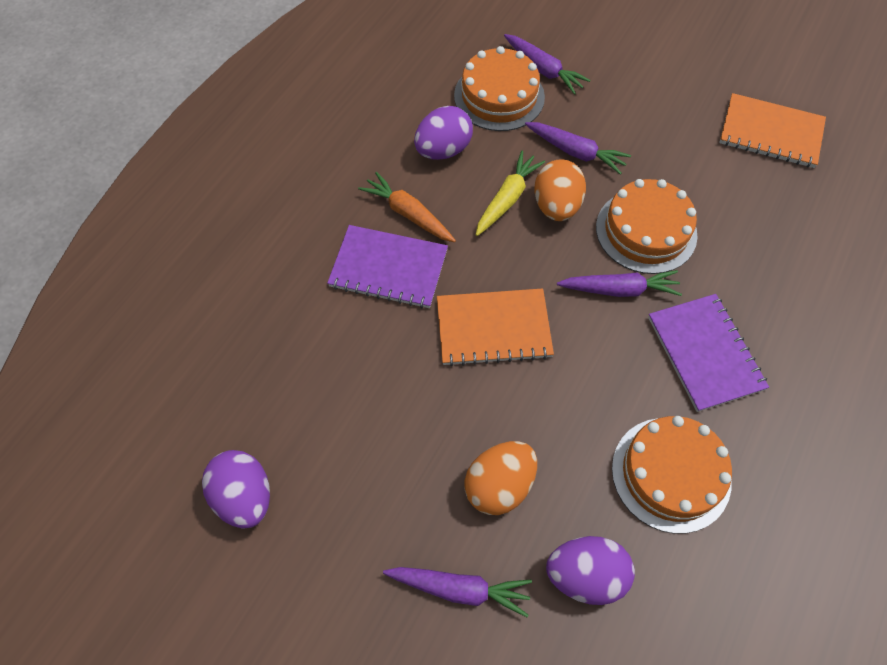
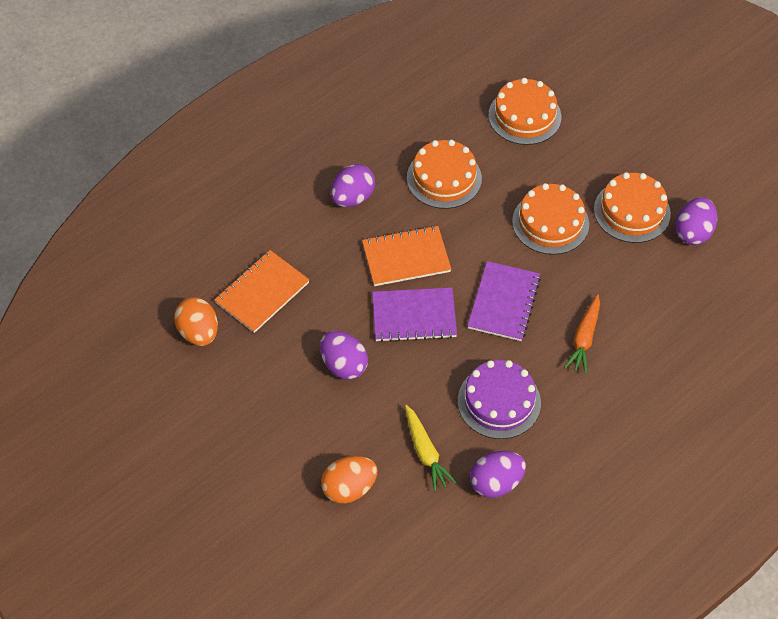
orange cake: [454,46,545,131] [596,179,698,274] [612,416,732,534] = 3 -> [407,140,482,209] [488,78,561,145] [512,183,589,255] [594,172,671,243] = 4
purple cake: none = 0 -> [458,360,541,439] = 1
purple carrot: [383,567,532,617] [504,34,590,95] [525,122,631,175] [557,270,682,297] = 4 -> none = 0
purple egg: [202,450,270,528] [414,106,473,160] [546,536,635,605] = 3 -> [320,331,368,380] [331,164,375,207] [470,451,526,498] [675,197,717,245] = 4

